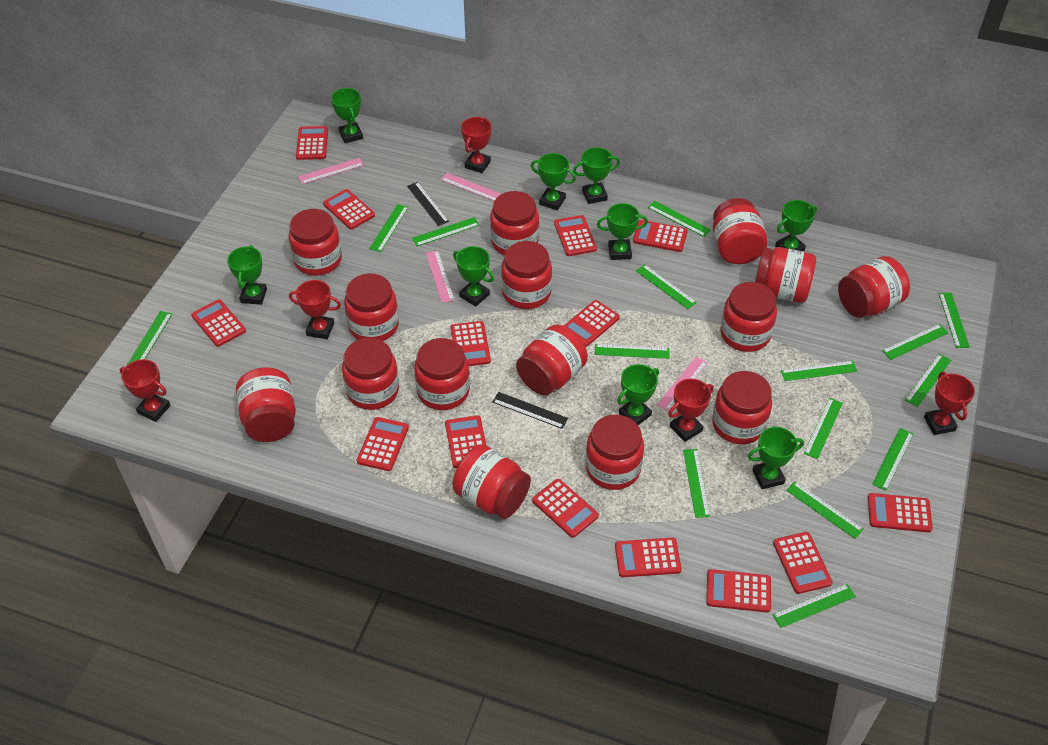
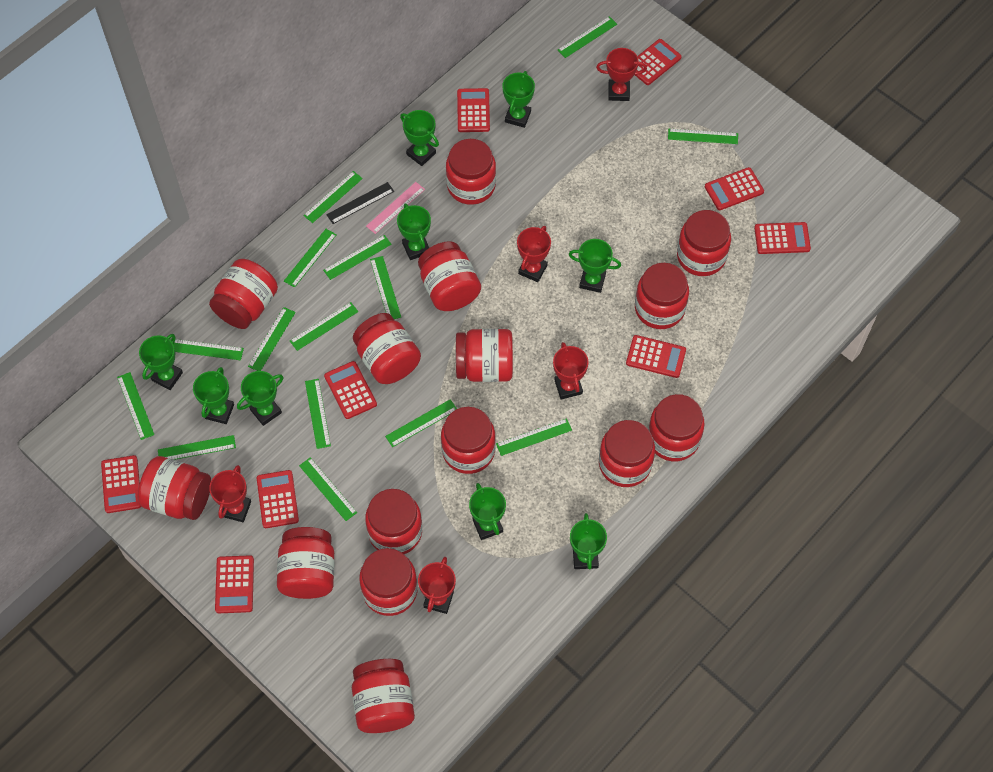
black ruler: [407,182,449,226] [492,392,568,429] = 2 -> [326,182,394,224] = 1
pink ruler: [298,158,364,184] [426,251,455,303] [441,173,501,201] [657,357,708,412] = 4 -> [366,182,425,234] = 1
red calculator: [191,299,246,347] [296,126,328,160] [323,189,375,229] [357,417,409,471] [445,415,486,468] [450,321,491,366] [532,479,599,538] [554,215,597,256] [564,300,620,347] [615,538,681,577] [633,220,688,252] [706,569,771,612] [773,532,832,594] [868,493,933,533] = 14 -> [101,455,141,513] [215,555,254,613] [257,470,299,528] [324,361,377,419] [457,88,490,132] [626,335,686,378] [635,39,682,85] [705,167,764,210] [754,222,811,254] = 9

